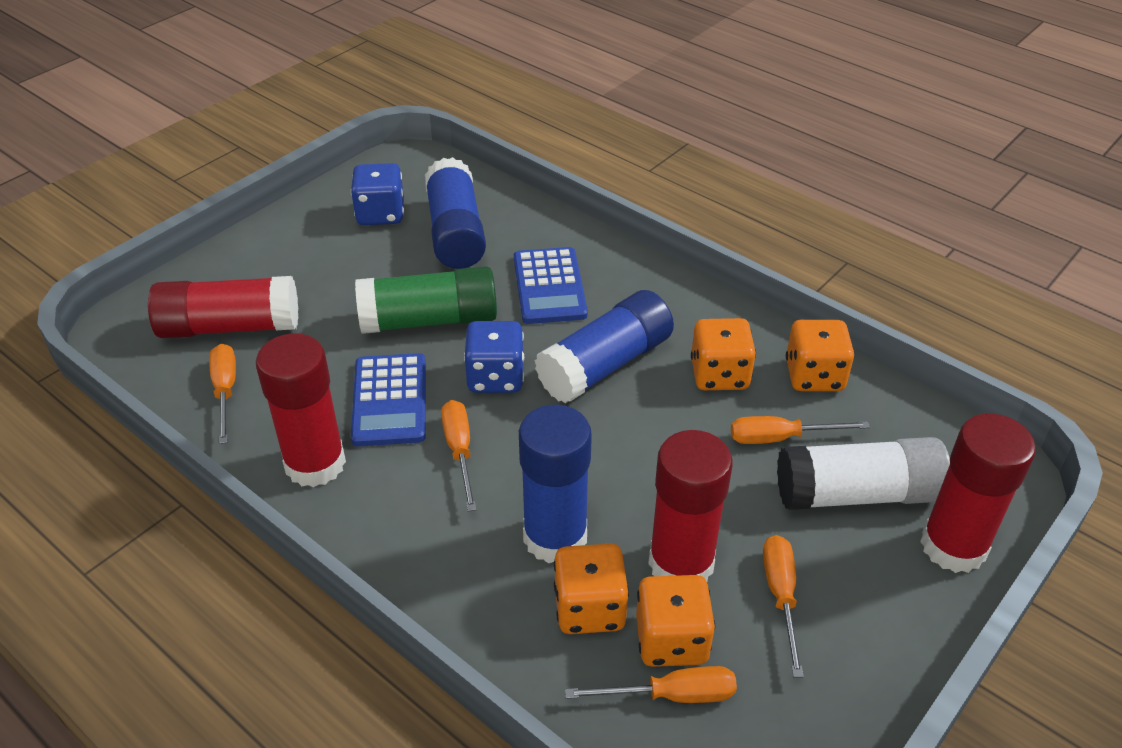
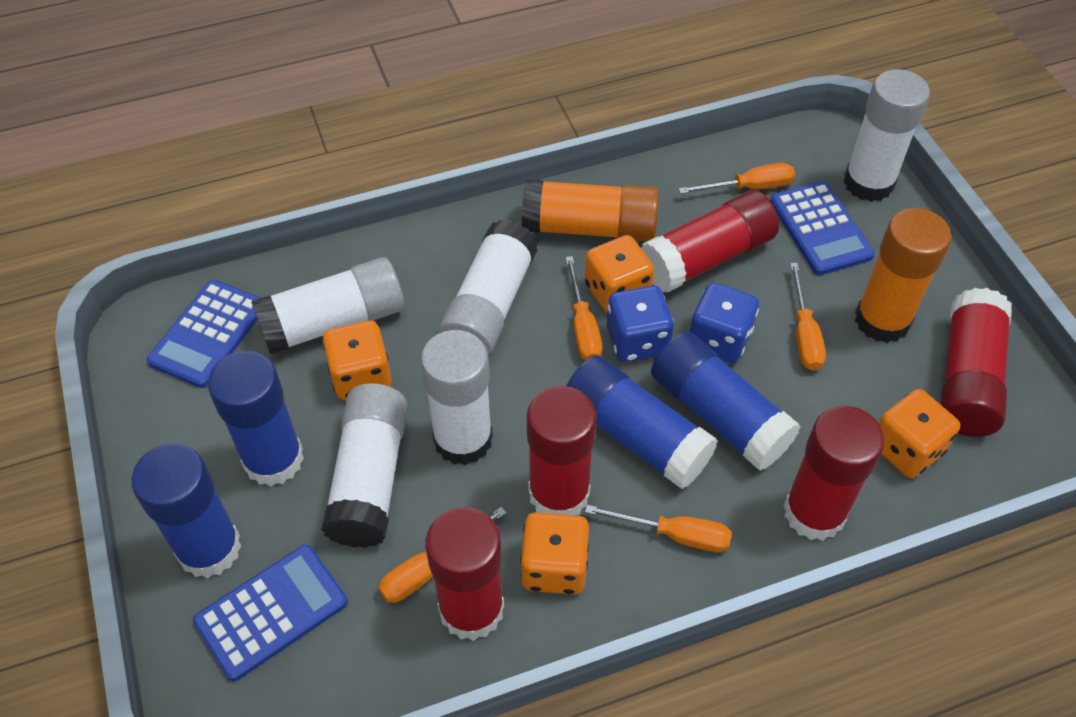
blue calculator: [351,353,426,447] [514,247,588,324] = 2 -> [147,280,260,388] [193,545,348,681] [770,181,875,275] = 3
blue glue stick: [425,157,486,269] [519,405,592,563] [534,290,674,403] = 3 -> [131,443,242,578] [208,351,304,486] [567,356,718,489] [651,332,800,471] = 4
green glue stick: [355,266,497,334] = 1 -> none = 0
orange glue stick: none = 0 -> [522,179,659,241] [855,208,951,343] = 2
red glue stick: [148,276,298,338] [256,333,346,487] [648,430,733,582] [920,413,1036,573] = 4 -> [425,507,504,641] [527,386,597,515] [641,190,779,293] [784,406,885,541] [940,288,1011,437] = 5
white glue stick: [777,437,950,510] = 1 -> [251,257,404,355] [321,383,408,548] [420,330,493,465] [439,220,538,355] [843,69,930,202] = 5

